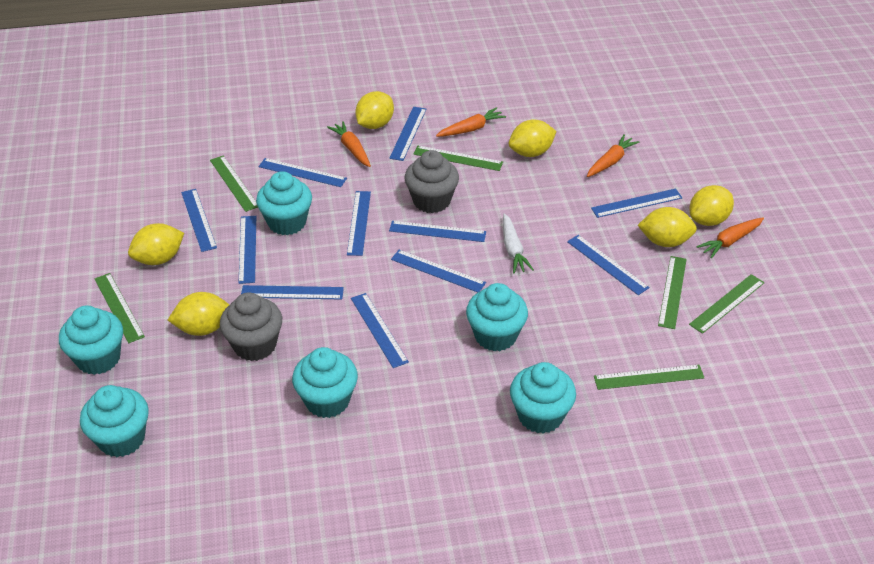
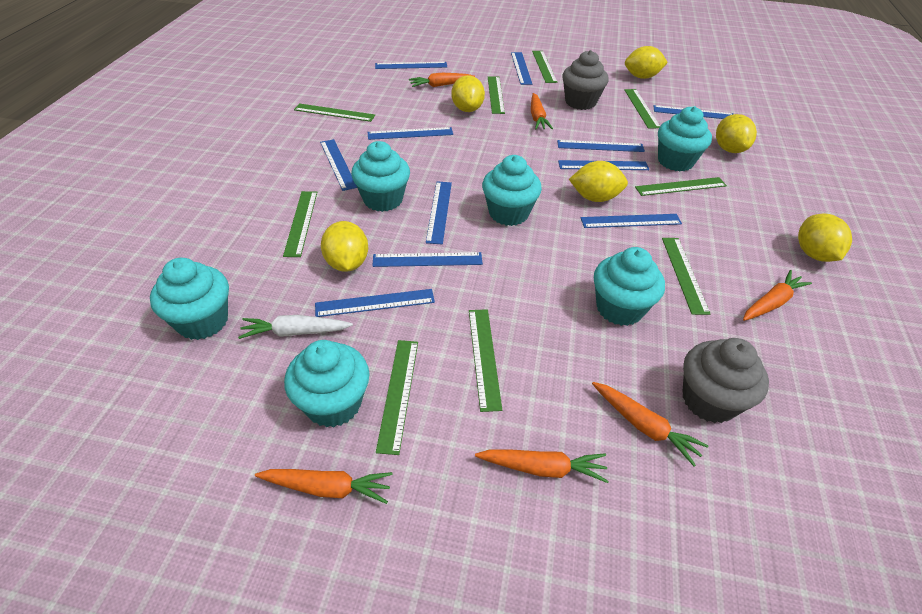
green ruler: [94,273,145,343] [210,156,258,212] [413,146,503,171] [594,365,705,390] [658,256,687,329] [689,274,765,334] = 6 -> [283,191,317,257] [294,103,375,122] [376,340,418,455] [469,309,502,412] [488,76,505,114] [532,51,557,83] [624,89,660,129] [635,177,727,196] [662,238,711,315] = 9
orange carrot: [327,121,371,167] [436,107,506,137] [587,134,640,177] [696,217,764,259] = 4 -> [255,469,393,504] [409,73,475,87] [475,449,609,483] [531,93,553,130] [592,382,709,467] [743,270,812,321] = 6

